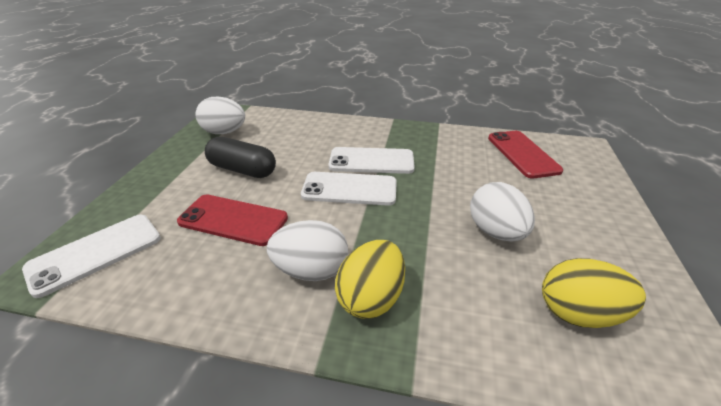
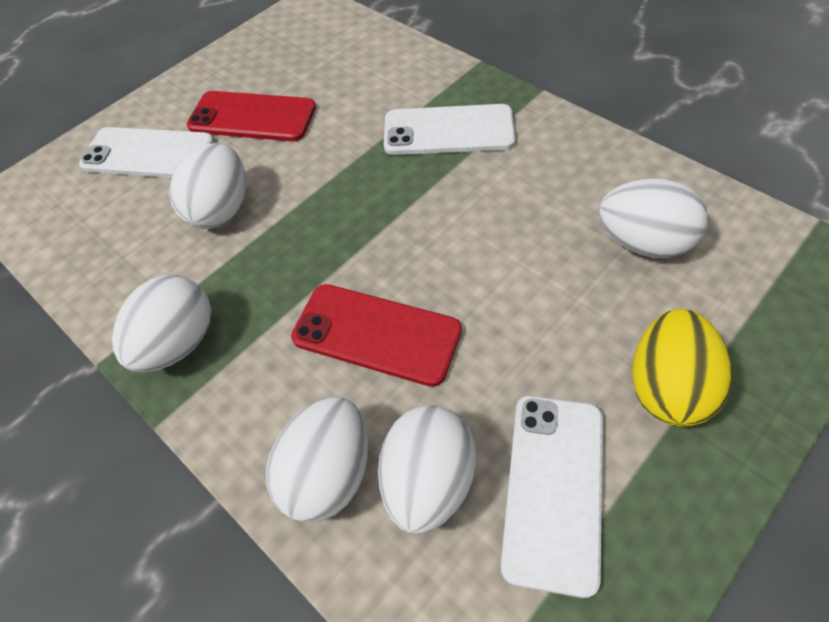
black capsule: [205,137,276,178] = 1 -> none = 0
white egg: [195,97,245,134] [267,220,348,281] [470,182,535,242] = 3 -> [112,275,211,372] [169,143,246,229] [266,397,368,523] [378,405,476,534] [599,178,708,258] = 5
yellow egg: [335,240,405,319] [542,258,646,328] = 2 -> [632,309,732,427] = 1

